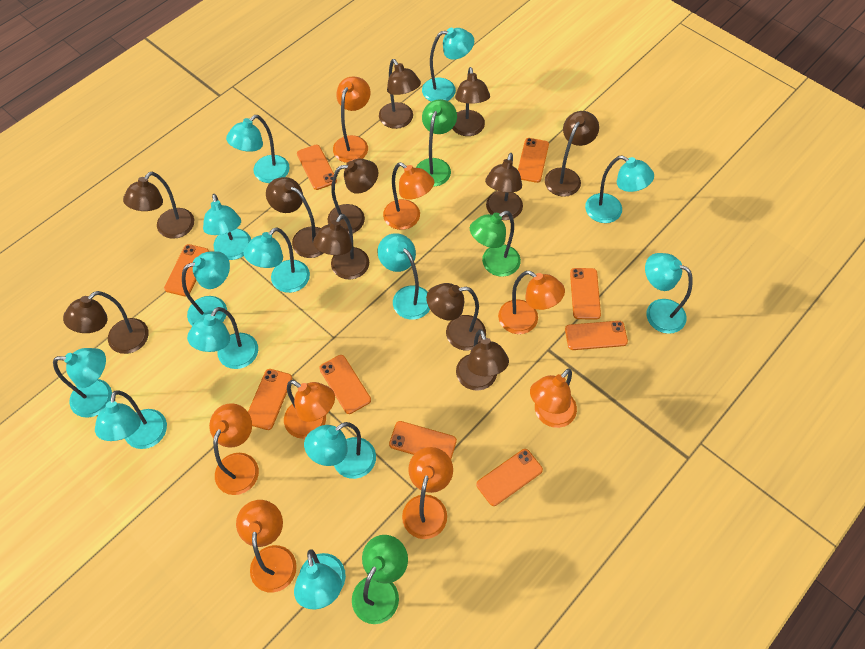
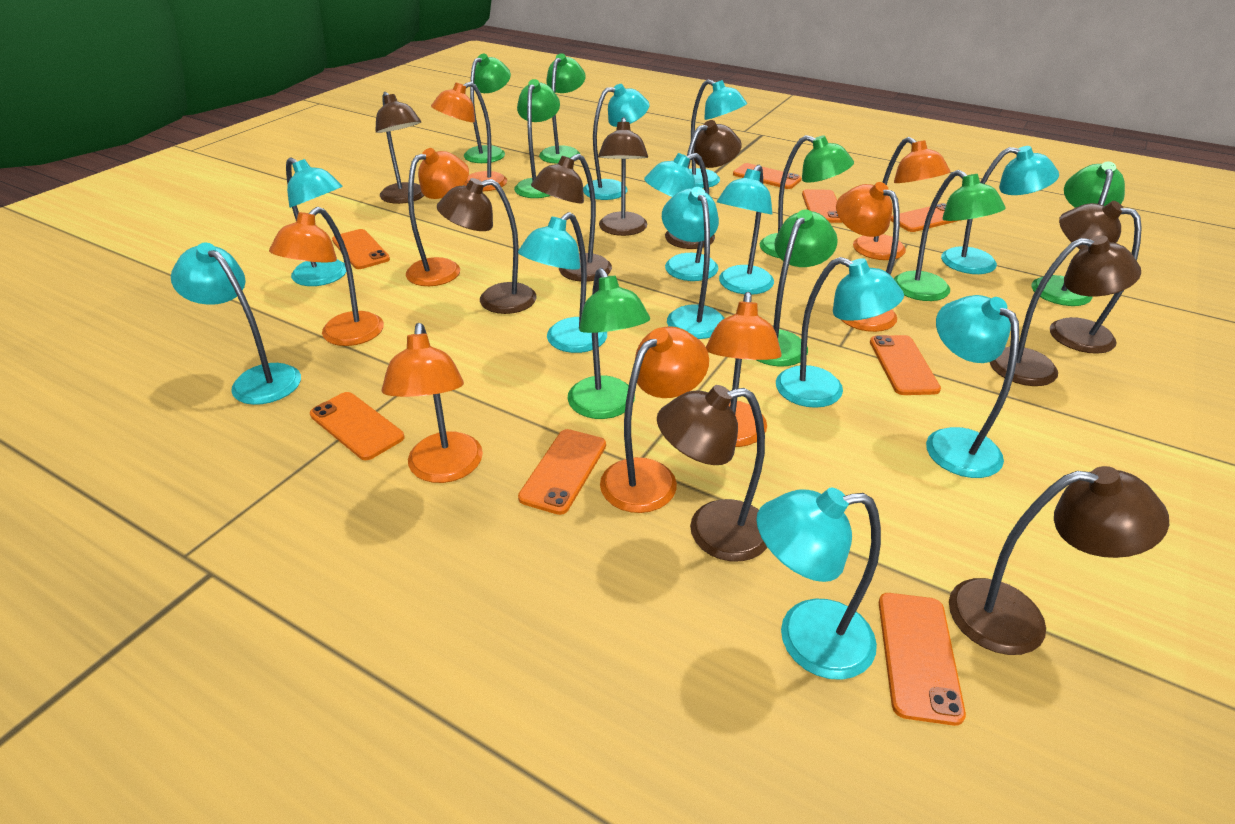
brown lamp: [63,291,149,354] [123,172,194,239] [266,177,323,258] [313,214,369,279] [328,159,378,233] [379,59,421,129] [426,283,486,350] [452,67,490,136] [456,329,509,391] [485,153,523,220] [545,111,599,197] = 11 -> [375,92,424,204] [437,178,537,314] [531,154,612,282] [598,117,648,236] [657,385,768,561] [665,120,742,249] [949,466,1169,655] [990,235,1141,386] [1050,201,1142,354] = 9
green lamp: [352,535,408,624] [416,99,457,187] [470,211,521,277] = 3 -> [464,54,511,163] [514,79,560,198] [539,53,585,164] [568,268,650,419] [757,209,838,367] [760,135,854,258] [894,170,1006,301] [1031,161,1125,306] = 8
orange phone: [164,244,209,296] [248,369,292,430] [297,145,337,190] [319,355,371,414] [389,421,457,459] [476,449,543,506] [518,138,549,183] [565,321,628,350] [570,268,601,320] = 9 -> [310,392,404,460] [332,229,390,269] [518,429,606,515] [733,163,802,189] [802,189,842,223] [870,335,941,395] [879,593,966,726] [890,203,961,232] = 8
turquoise lamp: [53,348,112,418] [95,390,167,449] [182,251,230,326] [187,307,258,369] [203,194,251,260] [226,115,290,183] [243,227,310,293] [294,549,346,609] [304,422,376,479] [377,233,430,320] [422,28,474,102] [585,155,654,223] [645,253,693,334] = 13 -> [171,243,301,405] [286,157,346,286] [518,212,607,353] [583,84,650,200] [644,153,718,281] [662,187,725,339] [689,79,747,188] [717,165,774,295] [756,488,881,680] [776,257,904,408] [926,295,1019,478] [941,146,1059,274] = 12

